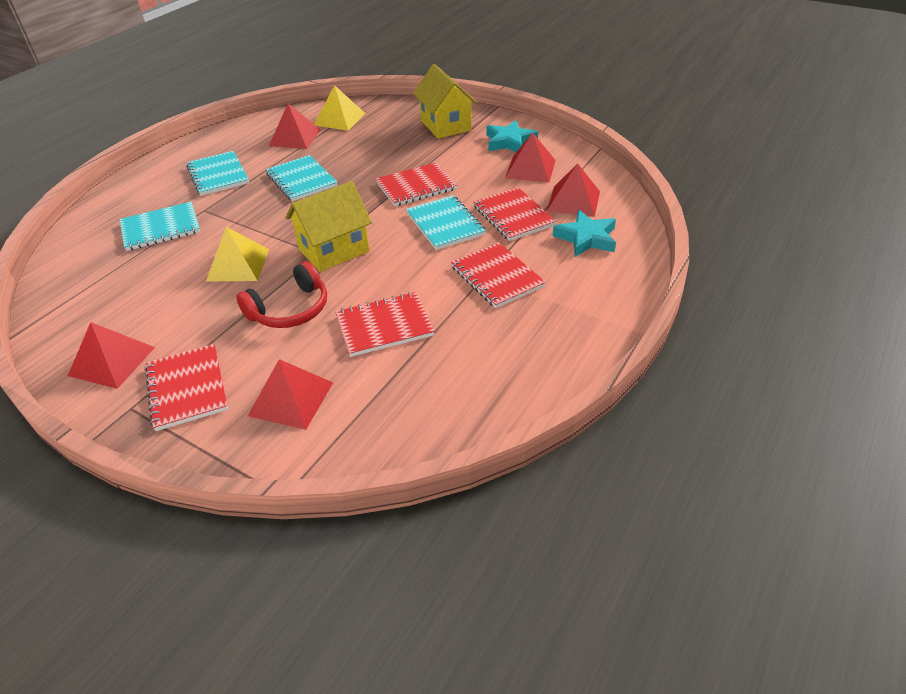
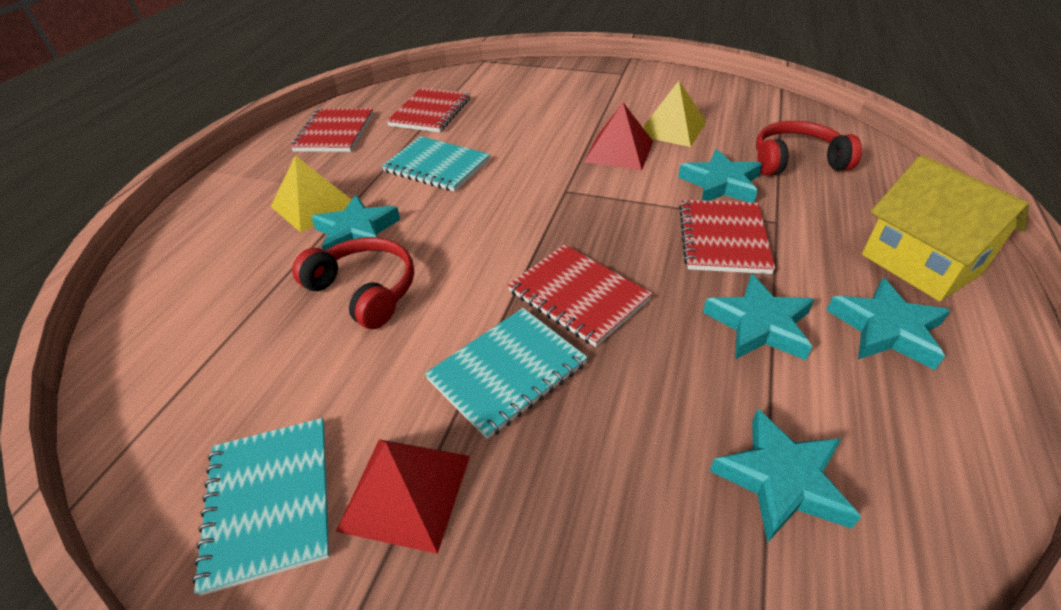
red headphones: [236,261,327,328] = 1 -> [292,237,414,329] [756,121,862,175] = 2
red notebook: [145,344,228,431] [335,292,435,357] [376,162,457,206] [451,242,546,308] [473,187,557,241] = 5 -> [290,108,373,152] [387,88,470,132] [508,244,652,347] [679,200,776,274] = 4
red pyramid: [68,322,155,389] [248,359,333,430] [269,104,321,149] [505,132,556,183] [547,163,600,217] = 5 -> [336,439,470,554] [584,103,653,171] = 2
turquoise notebook: [120,202,200,251] [186,151,249,196] [266,155,338,201] [406,195,486,250] = 4 -> [192,418,330,596] [382,136,490,192] [425,308,588,439] = 3
turquoise star: [486,120,538,152] [553,210,616,257] = 2 -> [311,195,400,252] [678,149,762,203] [703,274,814,360] [710,409,861,543] [827,278,951,370] = 5
yellow house: [285,181,372,272] [413,64,477,139] = 2 -> [862,155,1029,301] = 1

